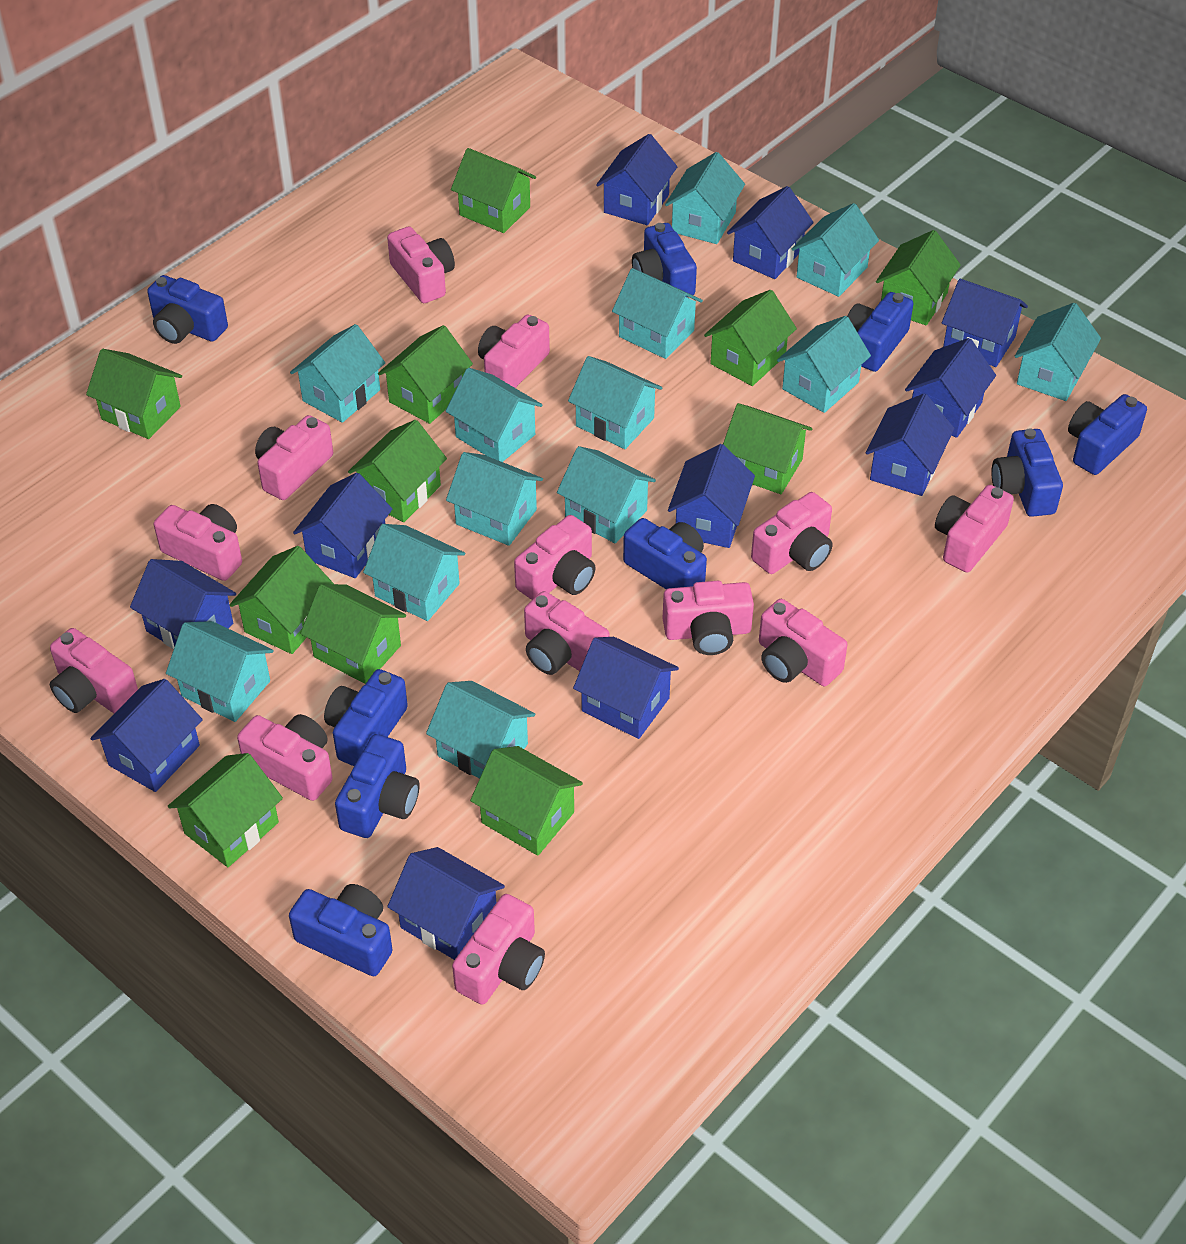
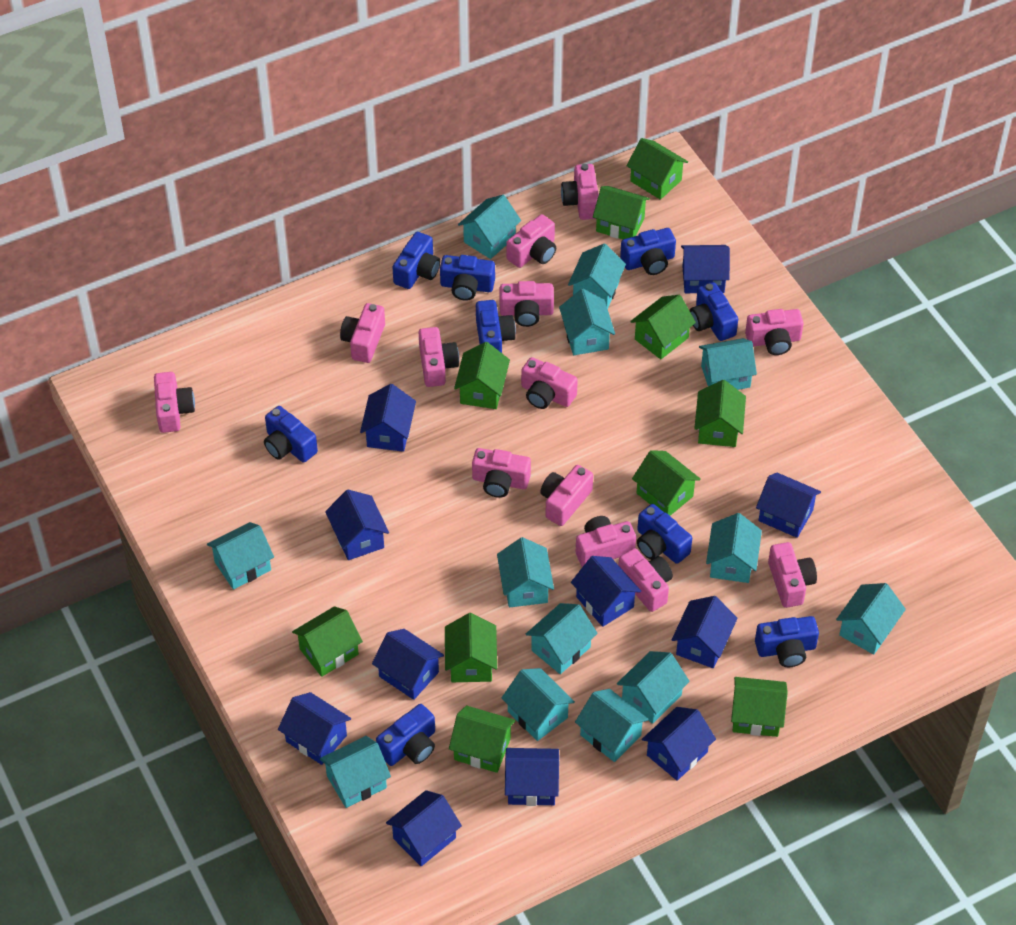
green house: [86,349,182,439] [168,753,283,867] [230,546,334,654] [300,584,406,684] [348,420,447,522] [378,325,473,424] [451,148,536,233] [470,746,583,856] [704,290,797,386] [723,403,812,494] [876,230,961,325] = 11 -> [292,606,363,677] [445,613,497,682] [449,706,515,773] [454,342,510,409] [593,186,650,239] [626,138,688,200] [630,295,696,359] [632,450,701,516] [694,380,746,447] [731,677,788,737] = 10

